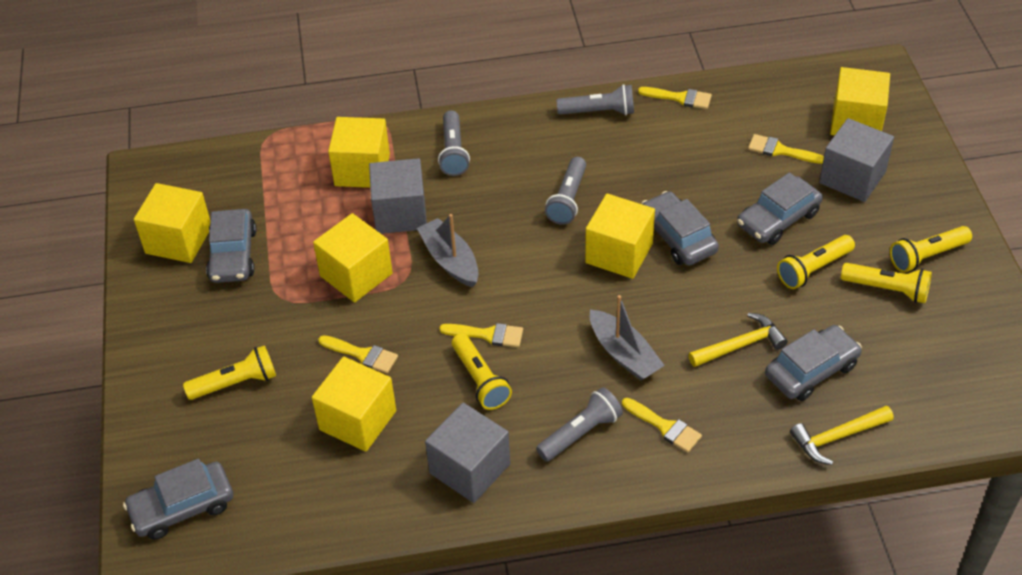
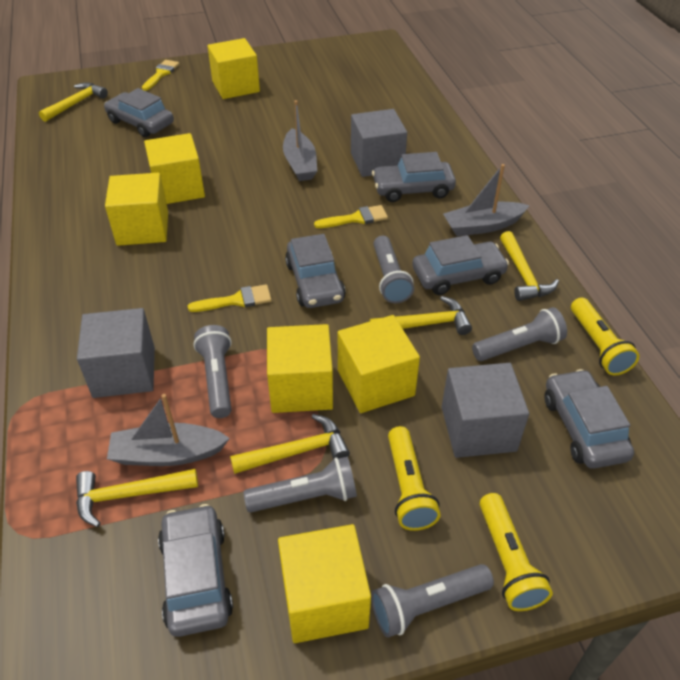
grey boat: [417,214,479,288] [590,295,665,380] = 2 -> [107,394,230,466] [283,100,317,181] [443,164,530,236] = 3
grey car: [123,459,233,540] [206,209,257,283] [641,191,719,265] [737,172,823,245] [765,325,862,401] = 5 -> [104,88,174,137] [158,504,233,637] [285,234,346,308] [372,152,456,202] [412,235,509,295] [544,369,634,469] = 6
grey flashlight: [438,110,470,176] [536,387,623,462] [545,157,586,225] [557,84,634,115] = 4 -> [193,325,232,418] [244,456,357,512] [371,564,494,638] [373,236,414,303] [472,307,567,361] = 5
yellow brush: [318,335,398,373] [439,323,523,347] [622,398,702,452] [638,87,712,109] [748,134,824,164] = 5 -> [142,60,179,91] [188,284,272,312] [314,205,388,228] = 3
yellow flashlight: [183,345,276,400] [452,333,512,410] [777,235,855,289] [841,263,932,303] [890,226,972,273] = 5 -> [388,426,441,531] [480,493,553,611] [571,298,639,375] = 3
yellow hammer: [688,313,788,367] [790,406,894,465] = 2 -> [39,82,108,122] [76,469,198,527] [230,414,350,474] [370,296,472,335] [500,231,559,301] = 5

